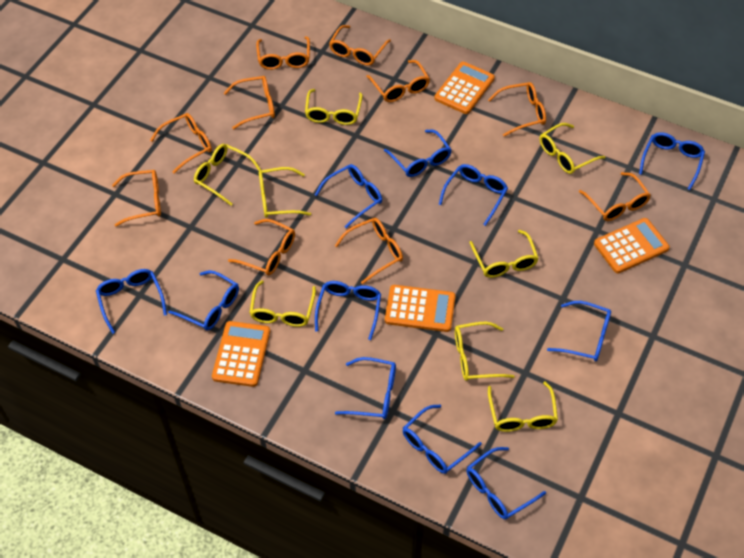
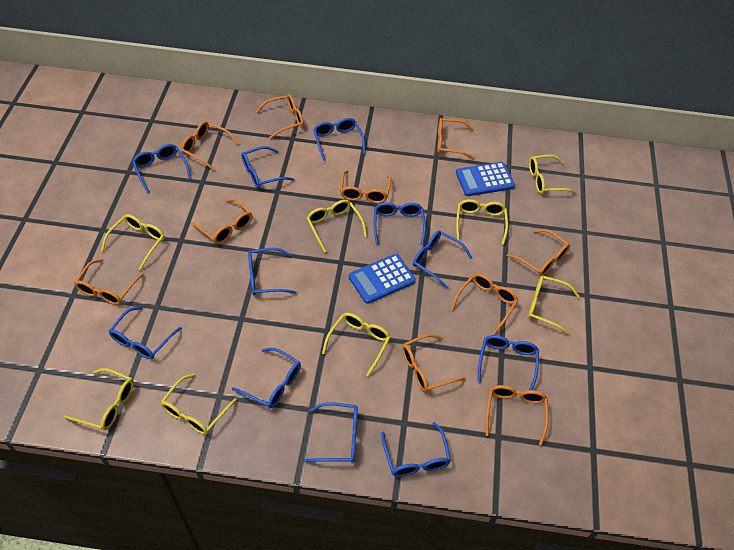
blue calculator: none = 0 -> [349,254,416,304] [456,162,515,196] = 2
orange calculator: [212,321,270,387] [385,285,456,332] [434,62,495,114] [594,218,670,273] = 4 -> none = 0

